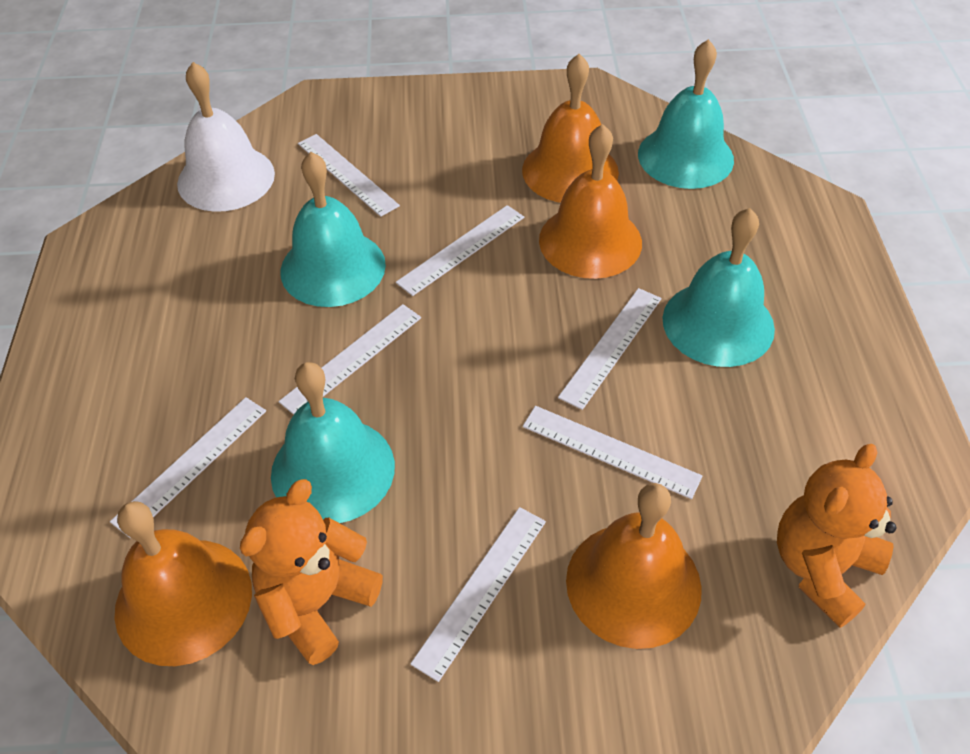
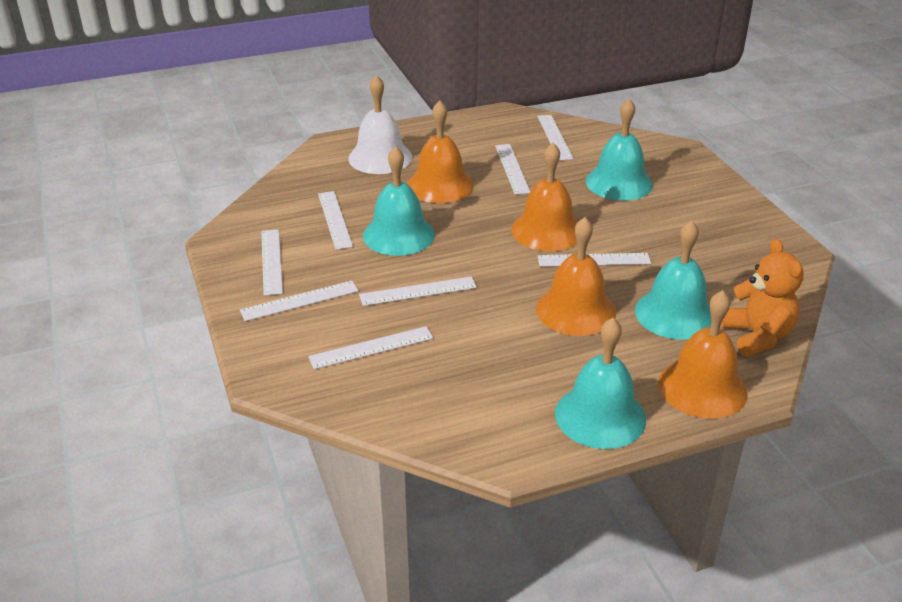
orange teddy bear: [240,479,383,665] [777,444,896,628] = 2 -> [721,239,804,357] = 1
white ruler: [110,397,266,538] [279,304,421,415] [298,134,400,217] [396,205,524,296] [410,507,546,682] [523,406,703,499] [558,288,662,410] = 7 -> [240,281,358,321] [261,229,283,296] [308,326,433,369] [318,191,353,250] [359,276,477,306] [495,144,530,194] [537,115,574,160] [538,253,651,266] = 8

